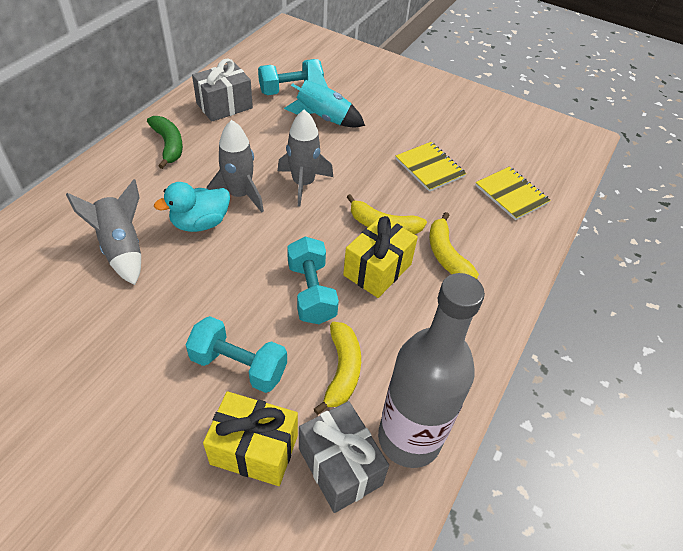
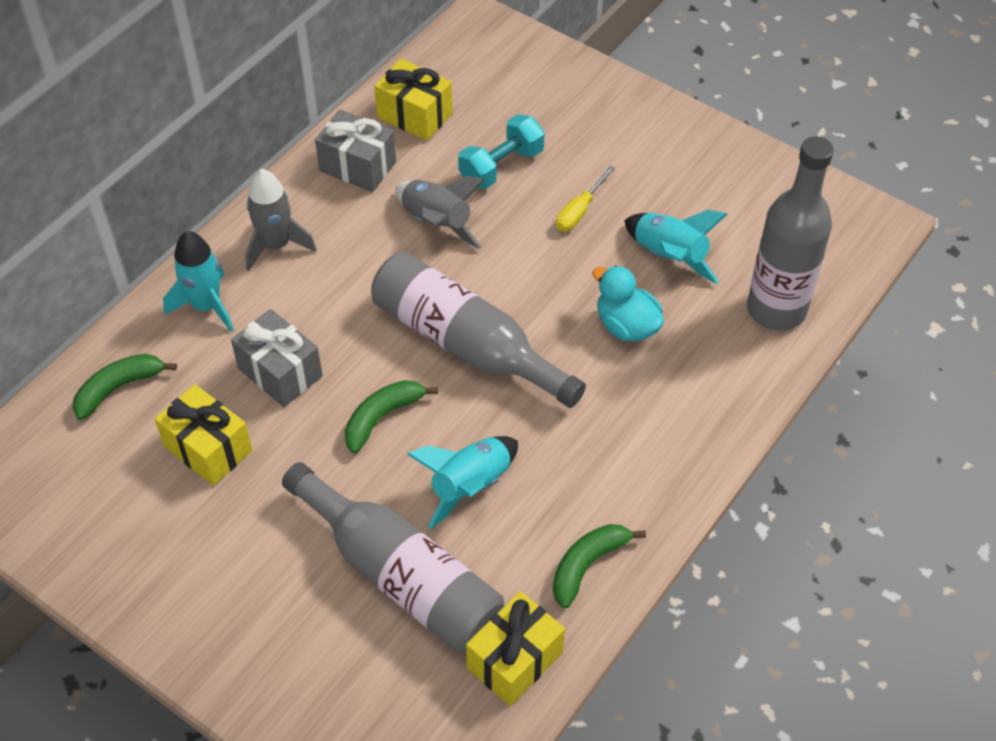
green banana: [147,116,183,169] = 1 -> [73,354,177,420] [345,380,438,453] [553,524,646,608] = 3
grey bottle: [378,273,485,468] = 1 -> [282,462,504,654] [371,252,586,408] [747,136,834,331] = 3
grey rocket: [66,179,141,285] [206,120,264,212] [278,110,333,207] = 3 -> [245,169,317,271] [395,176,485,249] = 2
turquoise dumbbell: [186,316,287,393] [258,59,324,95] [287,236,339,324] = 3 -> [458,114,545,189] = 1
turquoise rocket: [284,62,365,127] = 1 -> [163,231,234,332] [407,436,518,529] [624,210,727,284] = 3
yellow banana: [314,322,361,415] [347,194,427,235] [429,212,479,279] = 3 -> none = 0
yellow gift: [203,392,298,486] [343,215,418,298] = 2 -> [155,384,252,486] [374,59,452,141] [466,591,565,706] = 3
yellow notebook: [396,142,466,192] [475,167,551,220] = 2 -> none = 0
yellow screwdriver: none = 0 -> [556,166,615,231] = 1

